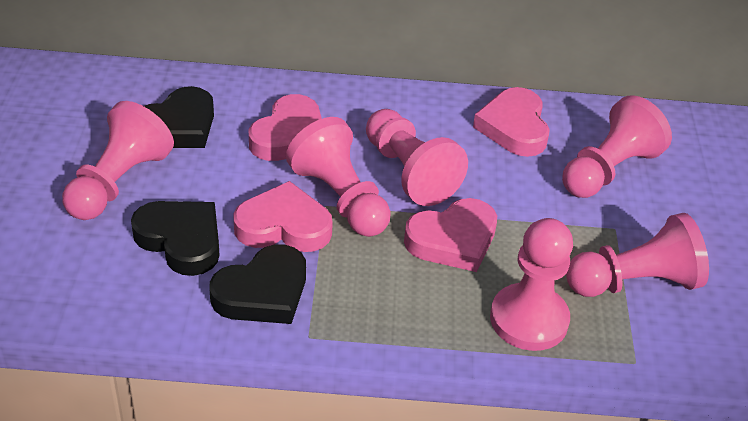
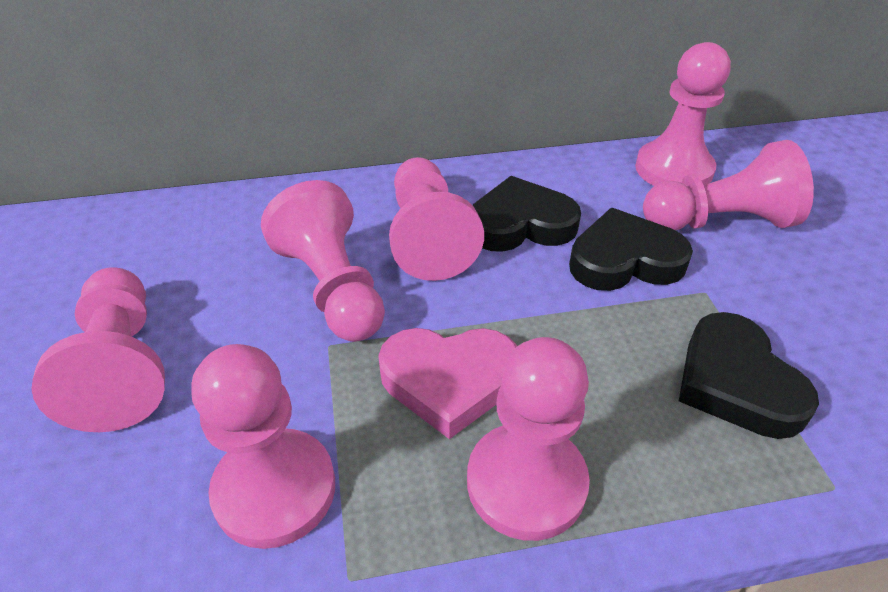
pink heart: [233,181,333,252] [249,94,322,161] [404,198,497,272] [473,87,550,157] = 4 -> [378,328,517,439] = 1
pink pawn: [62,101,174,220] [286,117,391,237] [366,109,468,206] [490,218,573,351] [562,95,672,198] [566,213,709,297] = 6 -> [31,267,165,432] [191,344,335,549] [261,180,385,342] [389,157,484,281] [467,337,590,541] [635,42,731,186] [643,140,814,231] = 7

